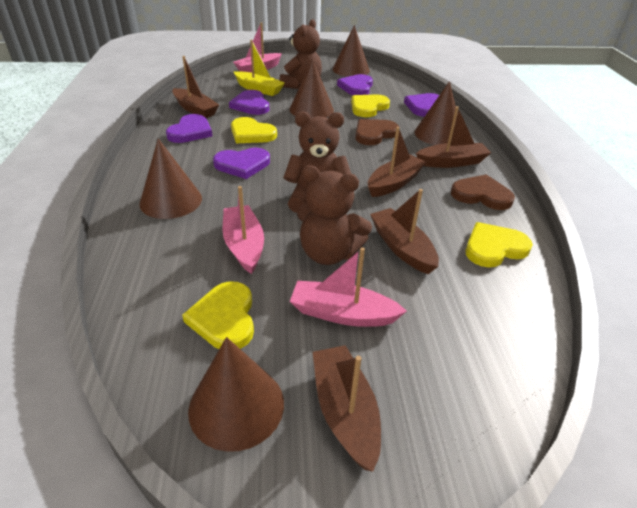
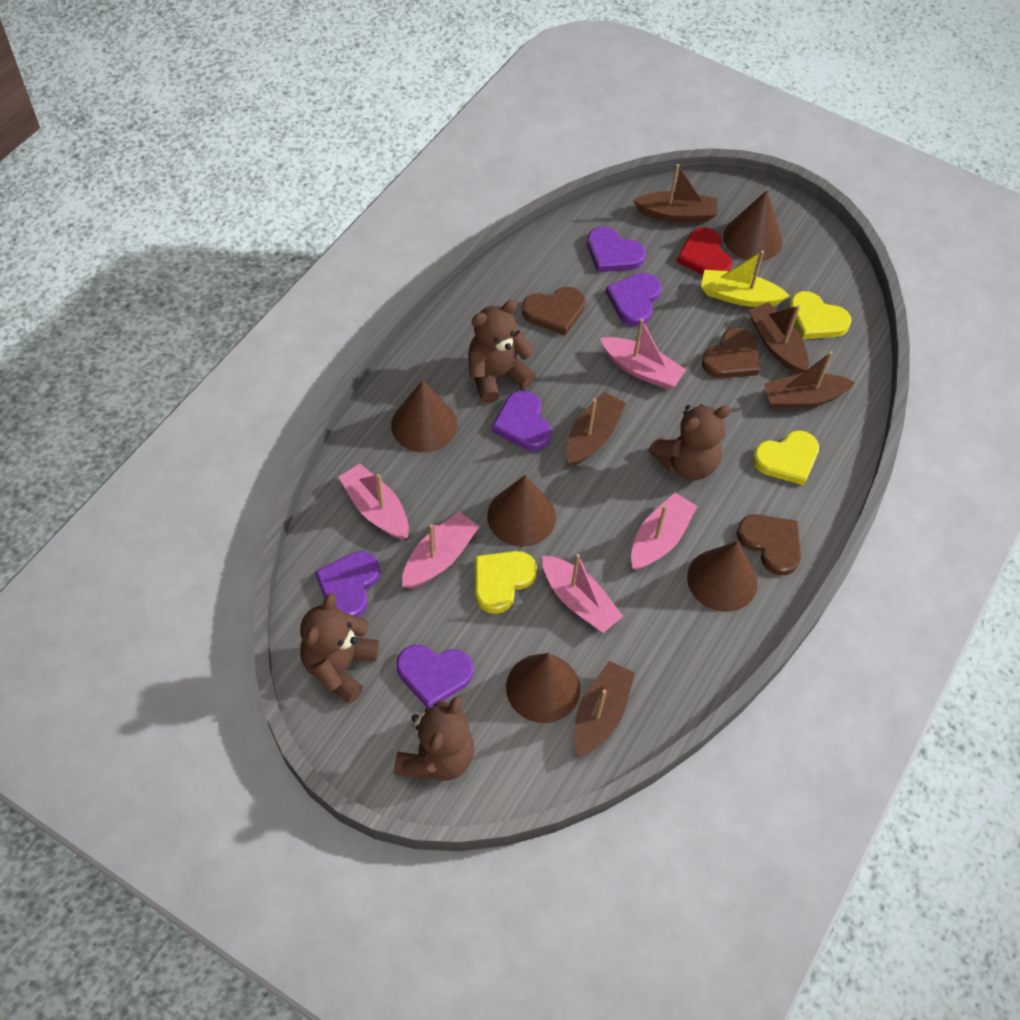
brown heart: [355,119,399,145] [451,174,515,210] = 2 -> [522,287,585,335] [702,327,759,378] [737,514,801,576] = 3
brown teddy bear: [279,19,322,89] [284,111,351,213] [297,165,372,265] = 3 -> [300,593,379,704] [394,696,474,781] [468,300,536,404] [648,404,731,480] = 4
pink boat: [223,186,264,274] [233,22,282,73] [290,247,407,327] = 3 -> [339,464,409,540] [402,512,480,588] [542,554,623,633] [600,319,686,389] [631,493,697,570] = 5
red heart: none = 0 -> [677,227,732,275] = 1
yellow heart: [182,281,254,349] [231,117,277,143] [351,94,390,117] [466,222,533,267] = 4 -> [475,551,537,614] [753,430,819,485] [789,291,852,339] = 3

